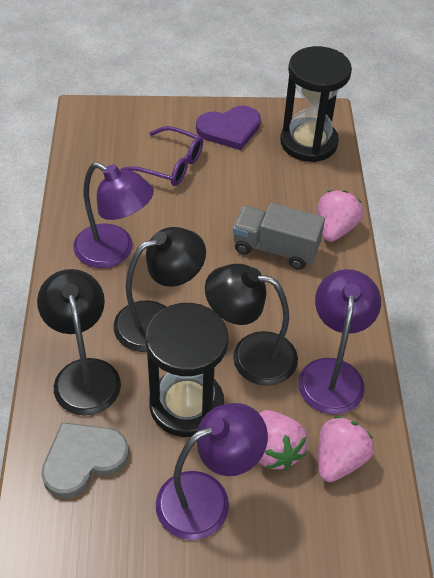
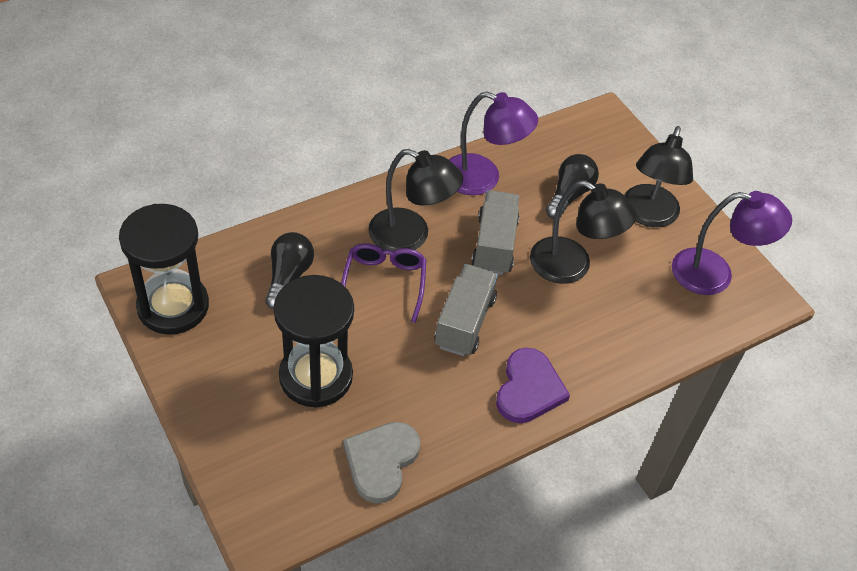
black light bulb: none = 0 -> [265,232,314,310] [546,154,599,219] = 2
grey truck: [233,203,325,270] = 1 -> [434,264,498,356] [471,190,520,275] = 2
pink strawberry: [259,410,308,470] [318,190,363,242] [318,416,374,482] = 3 -> none = 0
purple lamp: [73,162,154,268] [156,403,268,540] [298,269,381,415] = 3 -> [449,92,538,195] [672,191,792,295] = 2

